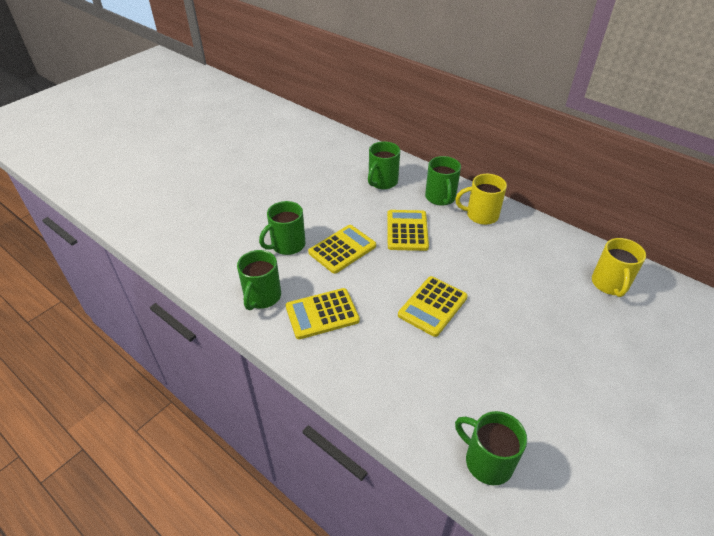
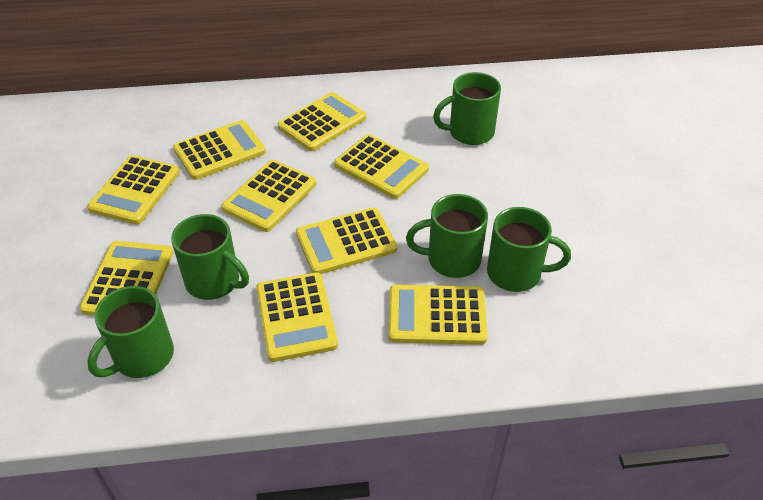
yellow calculator: [286,288,360,339] [308,225,376,274] [387,210,429,251] [398,276,468,337] = 4 -> [79,241,173,316] [87,155,180,224] [173,120,266,180] [221,160,316,232] [256,272,338,362] [278,92,366,151] [296,207,397,274] [334,134,429,199] [388,285,488,345] = 9
yellow mug: [455,174,507,225] [592,238,646,297] = 2 -> none = 0

